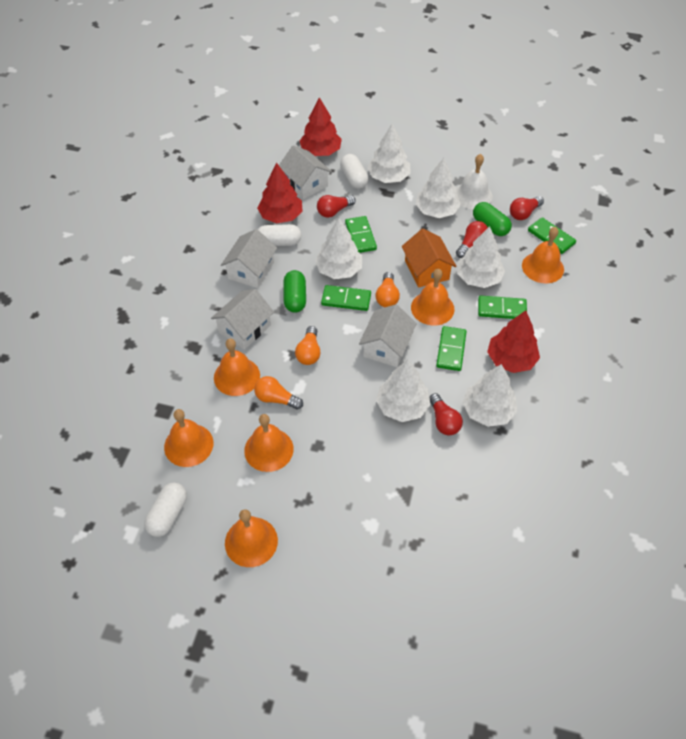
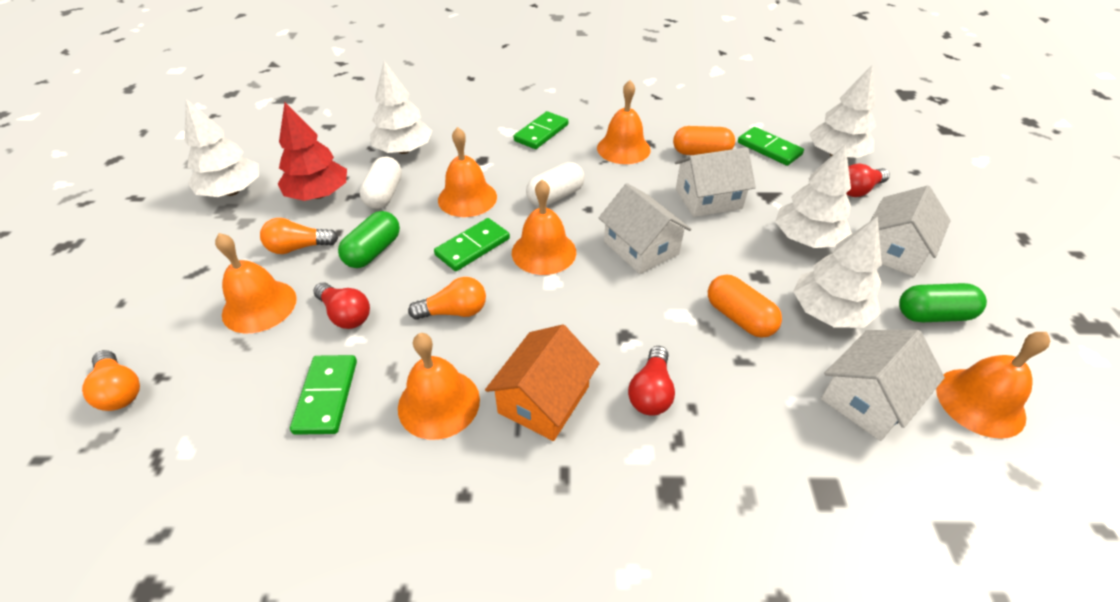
green domino: [321,285,371,311] [345,216,377,253] [436,326,467,371] [478,295,527,319] [528,217,576,254] = 5 -> [290,355,357,435] [434,218,510,271] [514,111,568,149] [738,127,804,166] = 4
orange capsule: none = 0 -> [673,126,735,155] [708,274,782,338] = 2
red light bulb: [317,195,356,218] [429,393,463,435] [456,221,488,258] [510,196,544,220] = 4 -> [313,283,370,329] [628,346,675,416] [846,164,890,197] = 3
red tree: [257,162,303,223] [299,97,342,156] [487,311,540,373] = 3 -> [278,102,347,201] = 1
white bell: [456,154,493,209] = 1 -> none = 0
white capsule: [144,482,187,537] [258,224,301,246] [340,154,369,189] = 3 -> [359,156,402,209] [526,162,585,206] = 2
white tree: [315,218,362,279] [367,124,410,183] [376,359,431,422] [415,158,461,218] [457,226,505,288] [463,364,517,427] = 6 -> [184,99,259,197] [370,61,432,154] [775,144,852,248] [793,216,882,328] [809,65,876,158] = 5

